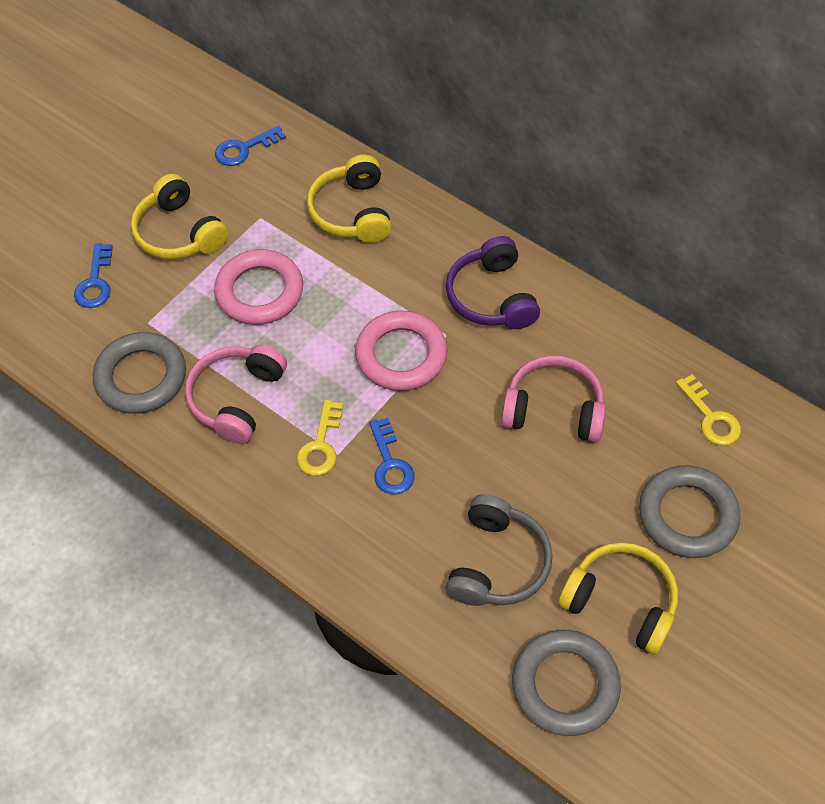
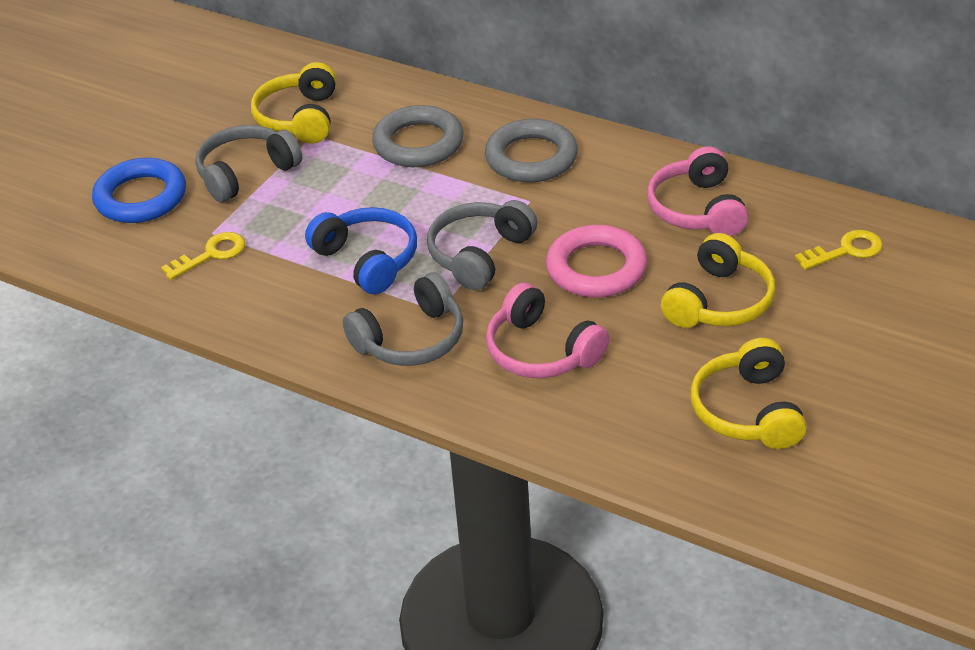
blue headphones: none = 0 -> [305,207,417,294] = 1
blue key: [74,243,113,308] [215,125,286,166] [369,418,415,495] = 3 -> none = 0
blue ring: none = 0 -> [92,158,186,223] = 1
grey headphones: [445,494,553,606] = 1 -> [195,125,302,203] [343,272,463,366] [427,200,537,290] = 3
grey ring: [93,332,186,414] [512,630,621,736] [639,465,740,558] = 3 -> [372,105,463,167] [485,119,578,182] = 2
pink ring: [214,249,303,325] [355,311,447,391] = 2 -> [546,225,647,298] = 1
purple headphones: [446,236,540,329] = 1 -> none = 0

